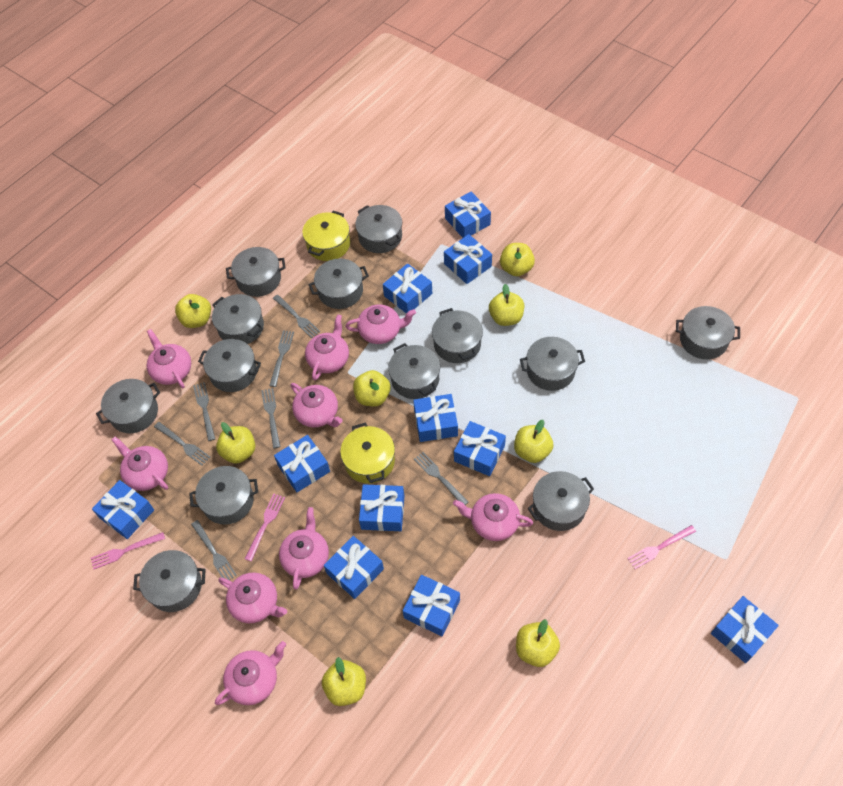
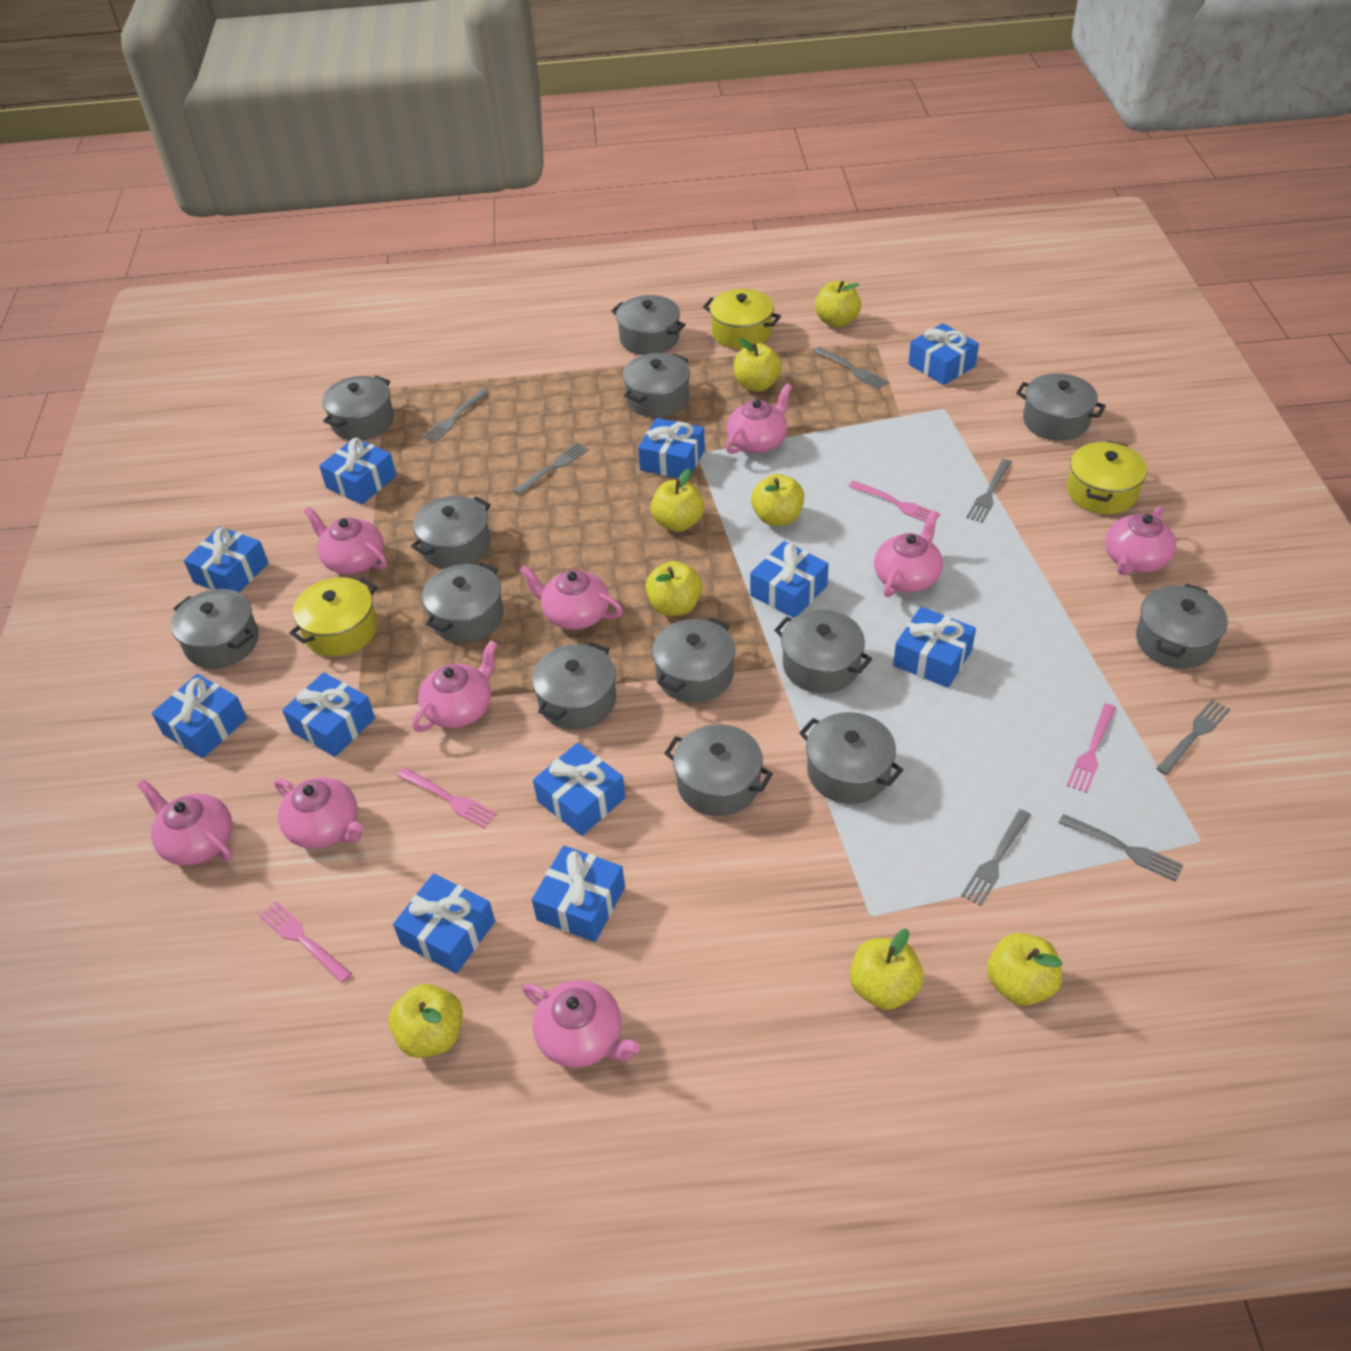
pink fork: [91,532,165,570] [245,494,285,562] [627,525,696,569] = 3 -> [259,901,352,983] [397,768,497,829] [848,481,940,522] [1067,703,1116,793] = 4
yellow pot: [302,211,350,261] [340,422,395,484] = 2 -> [289,577,377,657] [703,289,781,349] [1067,441,1147,514] = 3

